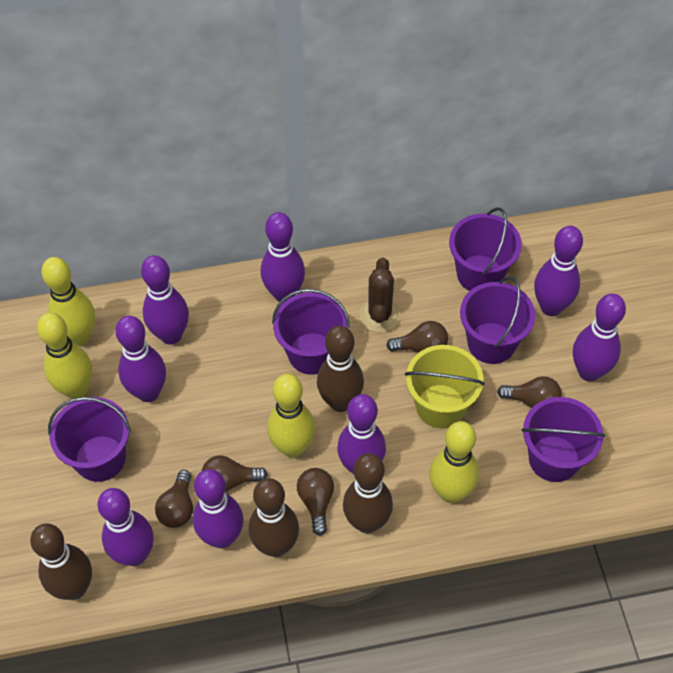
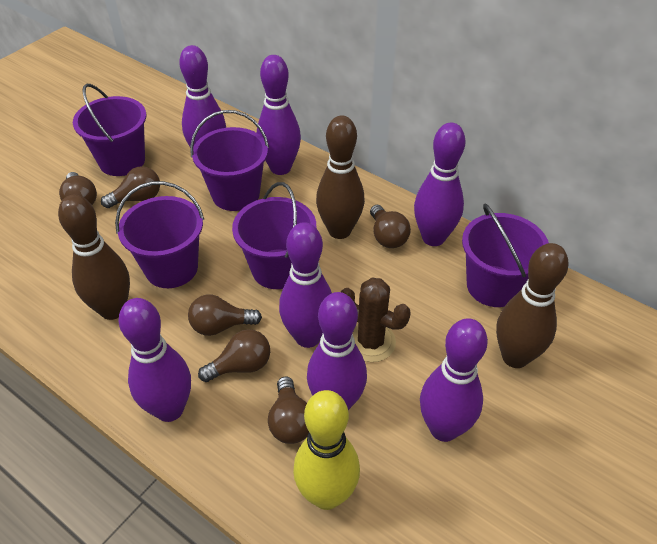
brown bowling pin: [30,523,92,600] [249,478,299,557] [317,326,364,412] [343,453,393,533] = 4 -> [58,195,130,320] [316,116,365,239] [496,243,568,368] = 3
brown light bulb: [155,470,193,528] [201,455,268,492] [297,468,334,536] [386,321,448,352] [497,376,562,408] = 5 -> [59,172,97,205] [101,166,160,208] [188,295,262,336] [198,329,270,382] [268,377,309,444] [370,205,411,248] = 6
purple bowling pin: [97,488,154,566] [115,316,166,402] [141,255,189,344] [193,469,243,548] [261,212,305,303] [337,394,386,474] [534,226,583,316] [573,294,626,381] = 8 -> [119,298,191,422] [179,45,226,147] [257,55,301,175] [279,222,332,348] [307,292,367,410] [414,123,465,246] [420,318,488,442] = 7
yellow bowling pin: [37,313,92,399] [41,257,95,346] [267,374,315,458] [429,421,479,503] = 4 -> [293,390,360,510] = 1
yellow bucket: [405,345,485,428] = 1 -> none = 0

